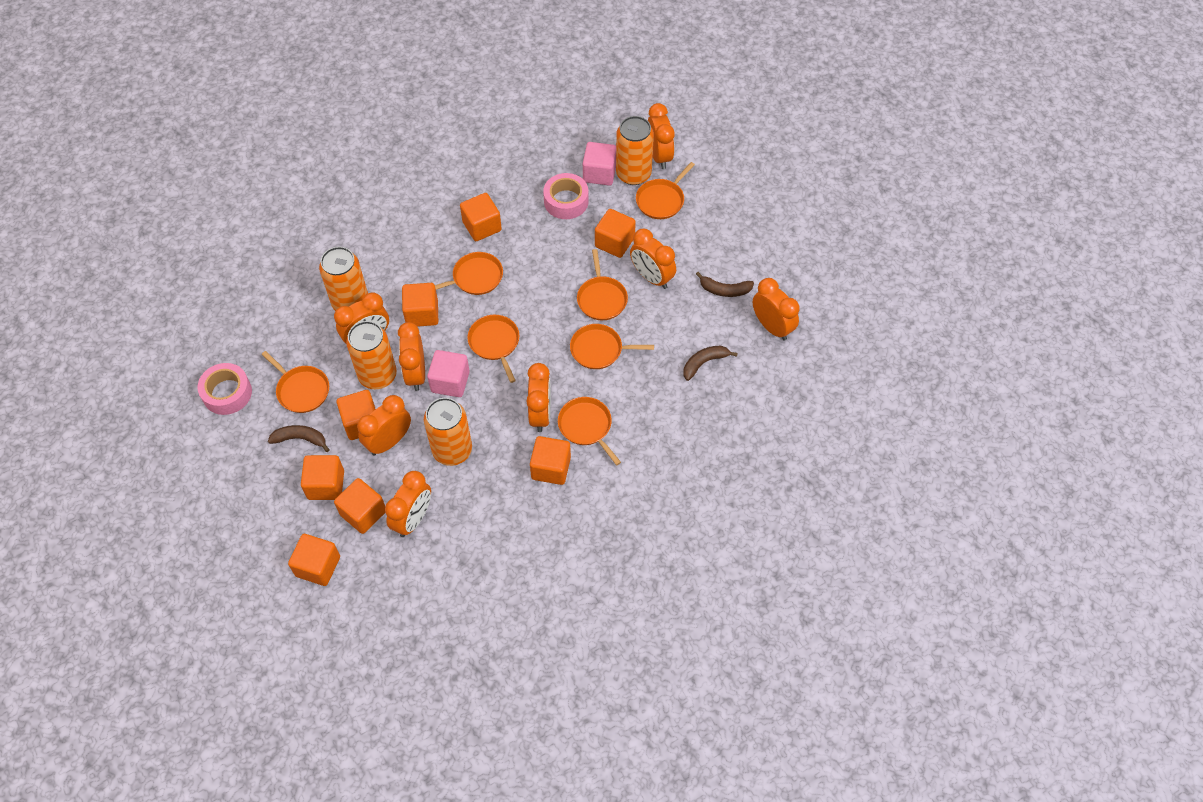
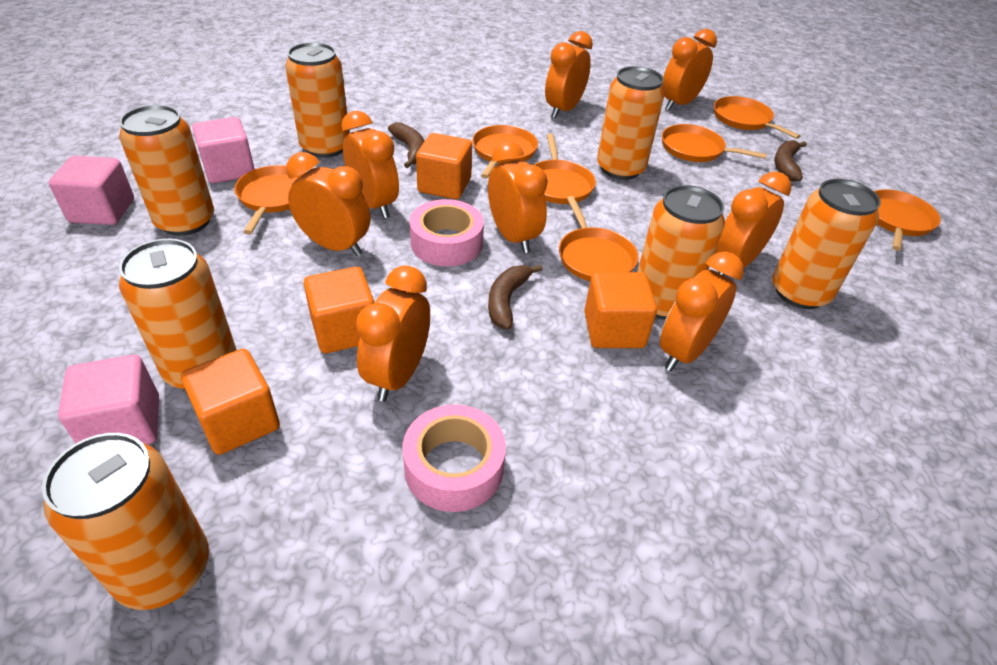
orange can: [319,247,368,311] [346,321,397,389] [424,398,472,466] [616,116,654,185] = 4 -> [42,433,209,610] [119,105,214,236] [119,239,236,389] [285,42,350,158] [597,66,665,180] [637,185,725,320] [772,179,881,309] = 7
orange cube: [288,534,340,586] [301,455,344,500] [334,478,385,534] [336,390,375,440] [402,283,438,327] [460,193,502,241] [530,436,571,485] [595,209,636,258] = 8 -> [181,349,280,455] [304,267,375,354] [416,133,472,199] [584,272,657,348] = 4
pink cube: [427,350,470,397] [583,142,616,186] = 2 -> [49,156,134,225] [58,355,159,444] [192,117,255,183] = 3

